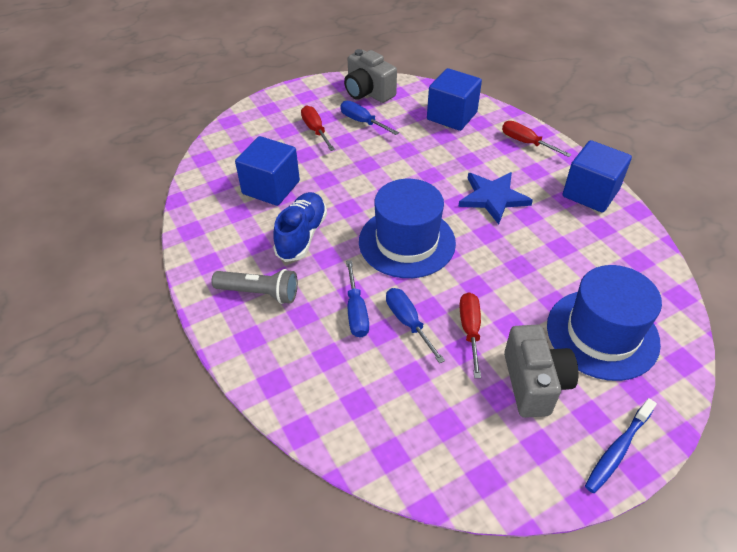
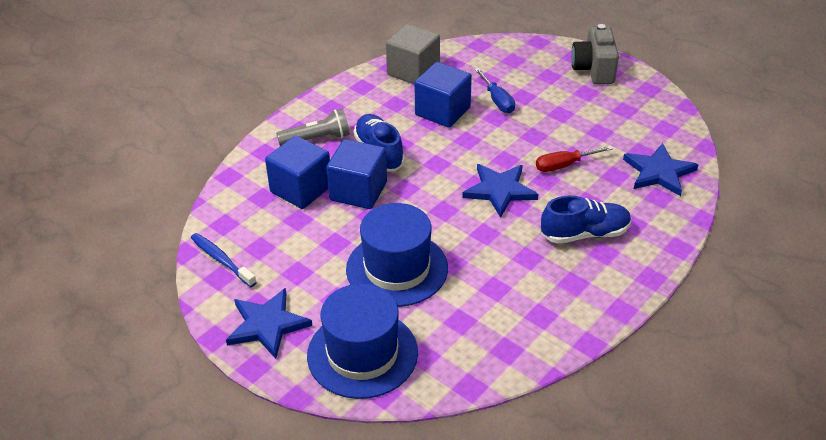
blue screwdriver: [340,101,399,135] [346,260,369,338] [386,288,445,363] = 3 -> [474,68,515,113] = 1
blue shoe: [273,192,327,262] = 1 -> [353,114,405,172] [541,195,631,244] = 2
blue star: [458,172,533,224] = 1 -> [226,288,312,359] [462,164,539,218] [623,143,698,196] = 3
grey camera: [344,49,397,103] [504,325,578,418] = 2 -> [571,24,619,84] = 1
grey cube: none = 0 -> [386,24,440,84] = 1
red screwdriver: [301,106,335,151] [459,292,481,378] [502,121,572,157] = 3 -> [536,146,613,172] = 1

